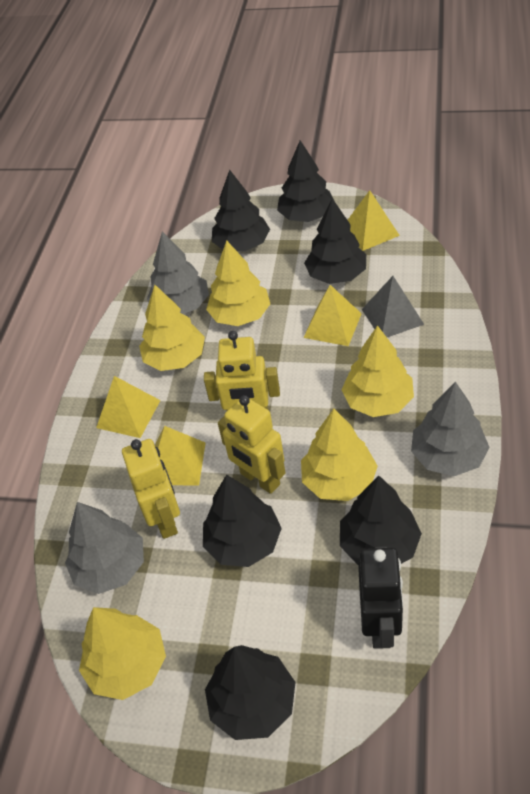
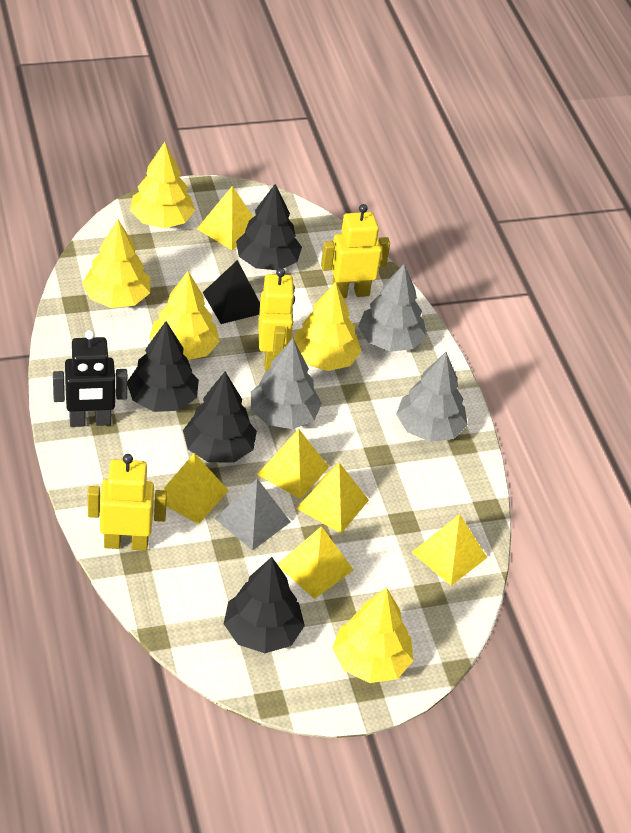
black pyramid: none = 0 -> [202,260,260,324] = 1
black tree: [203,475,282,567] [205,645,296,740] [212,170,270,251] [277,140,334,222] [304,198,366,284] [340,475,422,565] = 6 -> [127,321,199,412] [183,372,257,463] [224,557,305,653] [236,184,302,270] = 4
yellow pyramid: [96,376,161,438] [155,426,206,485] [304,285,362,346] [348,190,400,251] = 4 -> [154,453,229,524] [197,186,253,250] [257,429,329,499] [277,526,353,599] [296,462,369,534] [411,514,487,586] = 6

